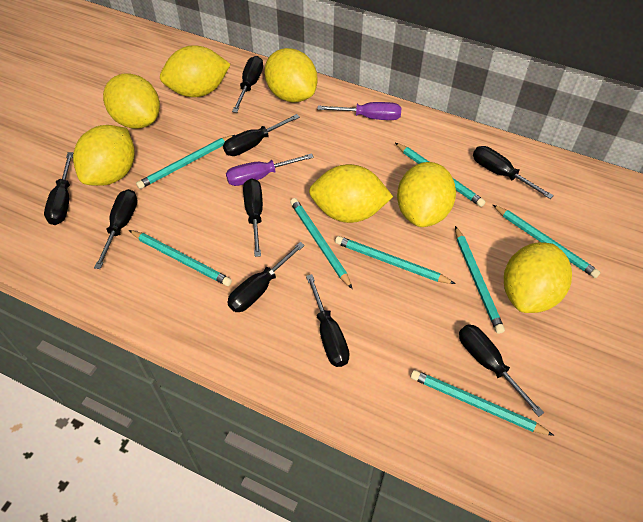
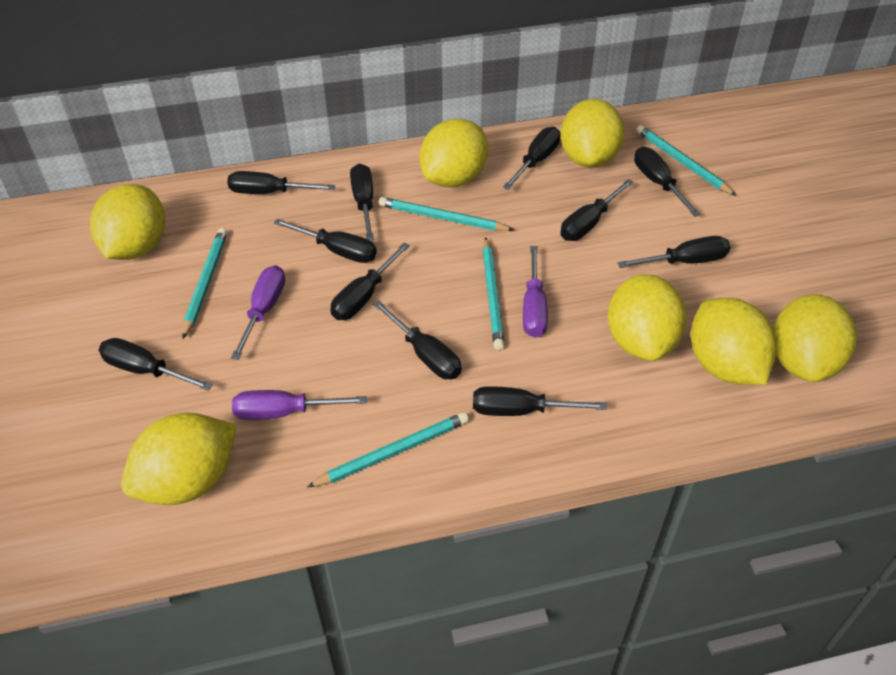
black screwdriver: [44,152,73,225] [94,189,138,269] [223,114,300,156] [227,242,305,312] [232,56,263,113] [243,178,263,257] [306,274,350,367] [459,324,544,417] [473,146,554,199] = 9 -> [99,338,213,391] [227,171,335,194] [274,219,377,263] [330,243,410,320] [350,164,374,240] [373,300,462,379] [473,386,607,416] [503,127,561,190] [560,179,634,241] [618,236,730,268] [634,147,701,217] = 11
purple screwdriver: [226,153,314,186] [317,102,401,120] = 2 -> [231,265,285,360] [232,390,367,420] [523,246,548,338] = 3
turquoise pencil: [129,230,232,286] [136,135,235,189] [290,198,352,289] [335,236,455,284] [395,143,486,207] [411,370,554,436] [455,226,505,334] [493,205,600,278] = 8 -> [182,228,227,339] [307,412,469,487] [379,197,514,231] [483,237,504,350] [636,125,736,196] = 5

